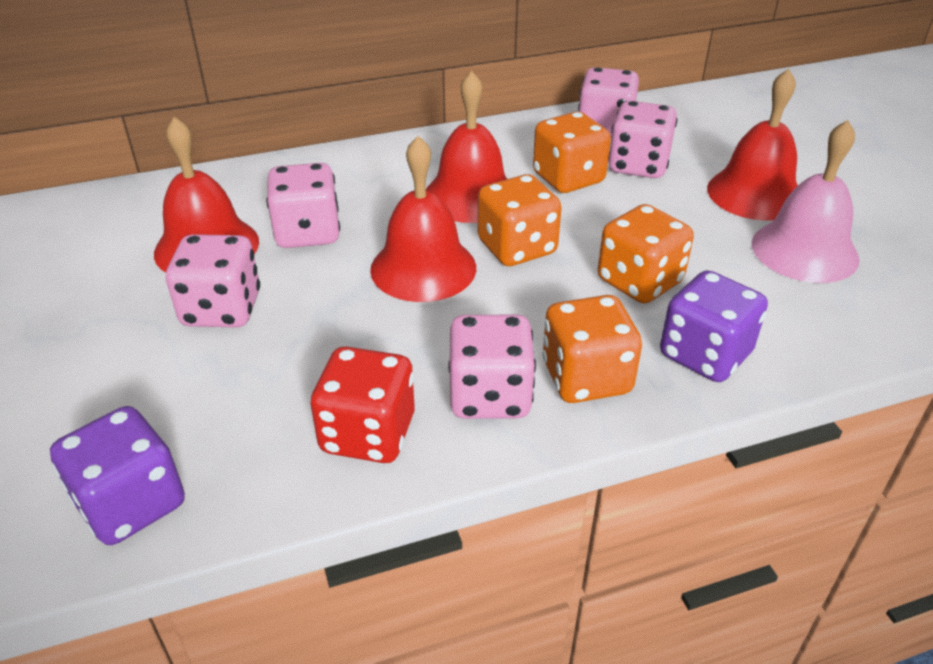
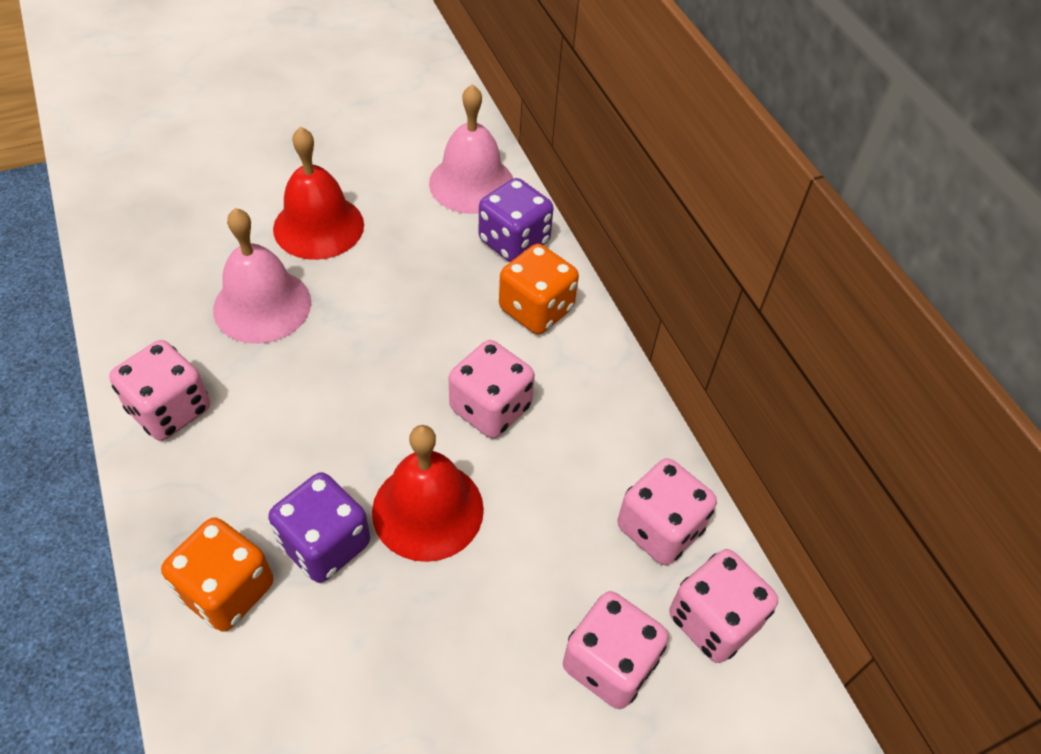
orange dice: [478,174,562,266] [533,112,611,193] [542,295,642,403] [598,204,694,304] = 4 -> [161,517,273,632] [499,244,579,334] = 2
pink bell: [752,120,860,283] = 1 -> [213,208,311,344] [429,84,513,214] = 2
red bell: [154,117,259,272] [370,136,476,302] [426,71,507,223] [707,69,798,221] = 4 -> [273,127,364,260] [372,425,484,562] = 2
red dice: [311,346,415,463] = 1 -> none = 0

